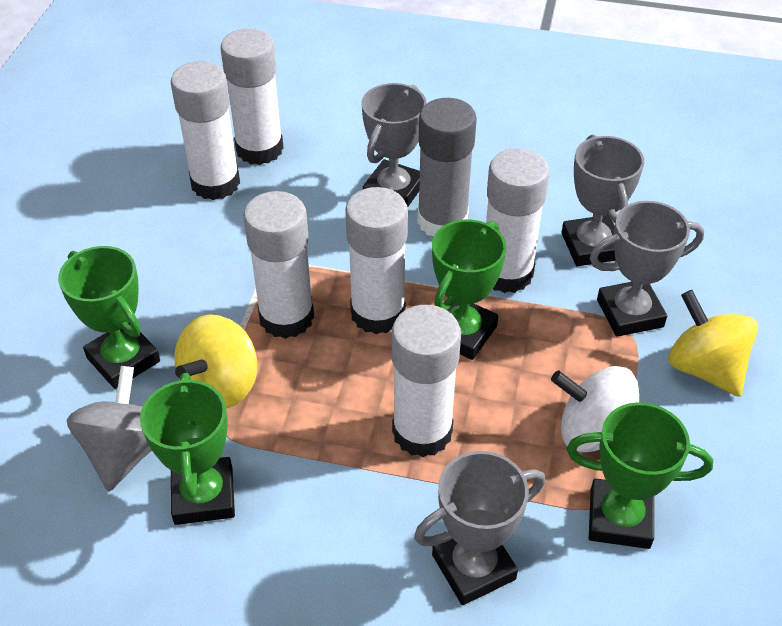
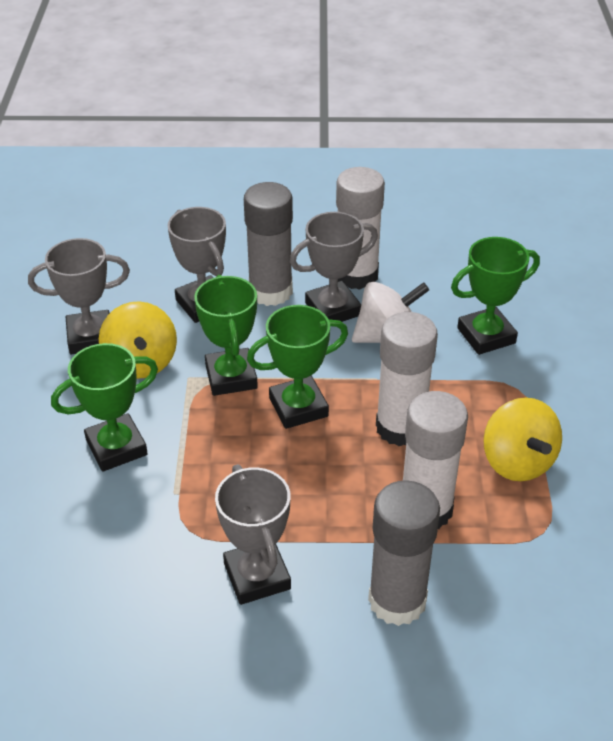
grey glue stick: [417,98,477,237] = 1 -> [244,182,293,306] [368,480,440,626] = 2
grey spinning top: [67,366,152,491] = 1 -> none = 0
white glue stick: [171,61,240,200] [221,28,284,165] [244,191,314,339] [345,187,408,334] [392,305,461,457] [486,148,550,293] = 6 -> [336,167,385,290] [376,312,438,446] [403,391,468,529] = 3

